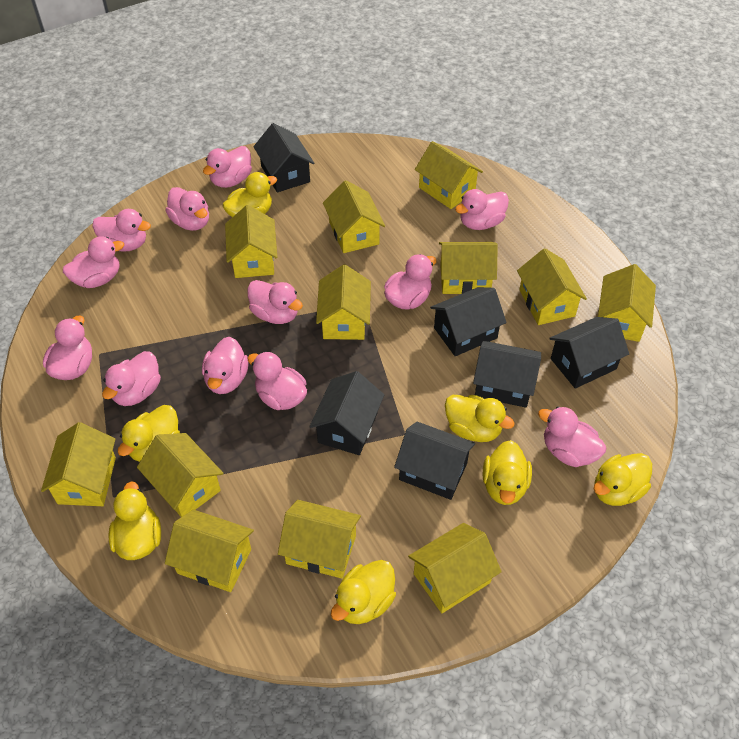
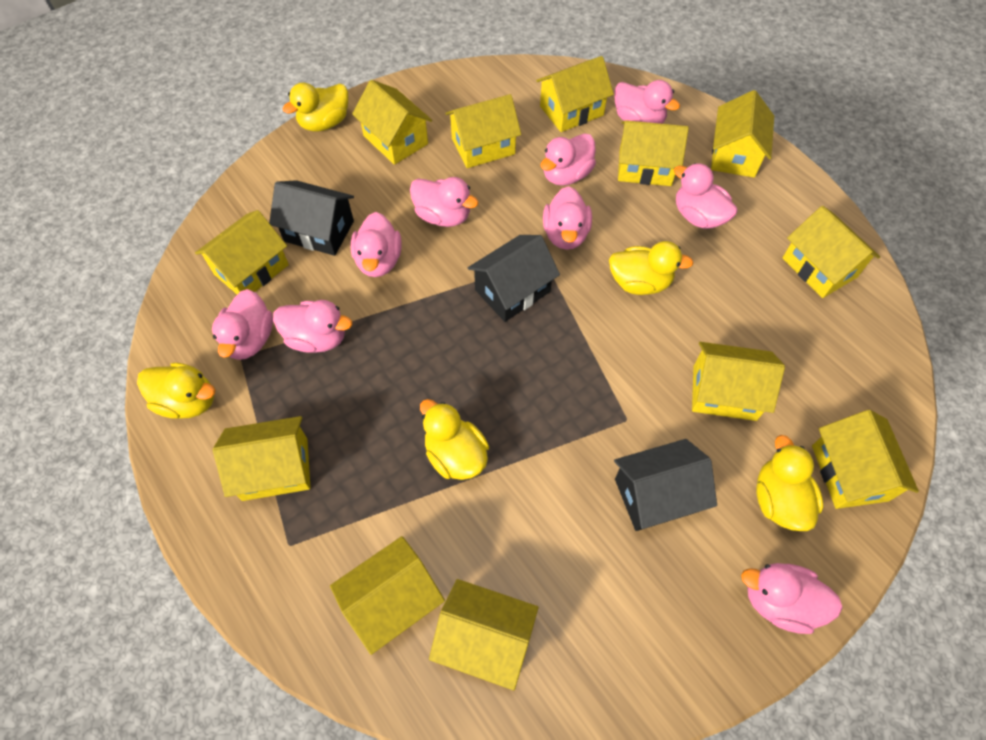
black house: [253,123,314,193] [309,371,384,455] [394,422,475,500] [430,287,507,356] [473,341,541,408] [549,317,629,389] = 6 -> [269,180,354,256] [468,235,560,322] [614,439,717,531] = 3
pink duck: [43,316,92,380] [63,237,124,288] [92,209,151,252] [102,351,161,406] [166,187,209,231] [202,337,249,394] [203,146,252,188] [247,280,303,324] [247,351,307,410] [384,254,436,310] [455,189,509,230] [538,406,606,467] = 12 -> [212,289,273,360] [273,300,352,353] [351,212,401,277] [410,177,479,227] [541,133,596,186] [543,186,592,250] [614,80,680,124] [674,163,738,229] [741,563,843,634] = 9
yellow duck: [108,481,161,560] [118,405,180,462] [222,172,277,217] [331,560,396,624] [445,395,514,442] [483,440,532,505] [594,453,652,506] = 7 -> [137,363,215,419] [283,82,348,132] [420,399,489,480] [609,241,693,295] [756,435,823,531] = 5

